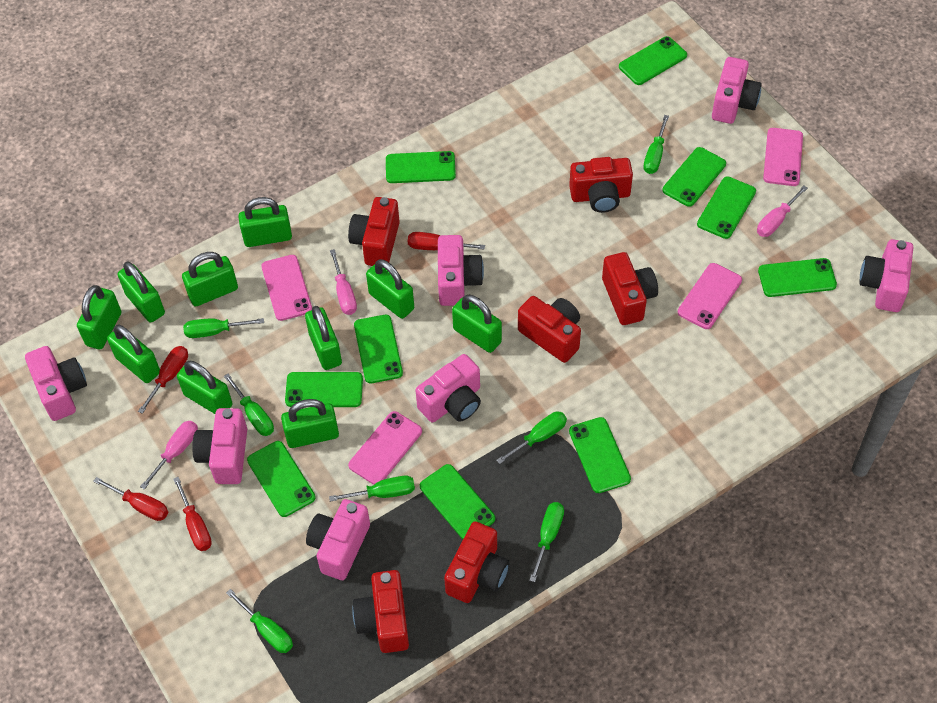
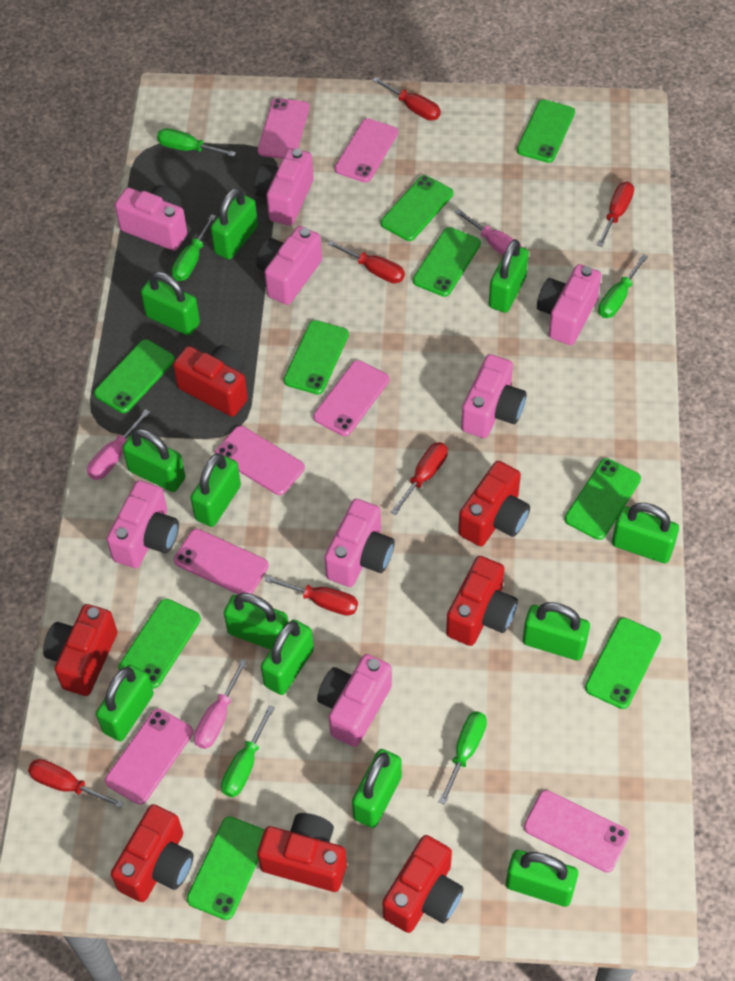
green padlock: [77,285,121,349] [107,325,160,383] [118,262,165,322] [177,361,233,414] [182,252,238,307] [238,197,292,247] [281,399,339,448] [305,306,342,370] [366,259,414,319] [452,295,502,353] = 10 -> [96,665,154,741] [122,429,185,492] [141,272,200,335] [190,453,241,527] [211,188,258,259] [224,593,288,650] [261,620,314,695] [352,749,402,828] [489,239,529,313] [506,850,578,907] [523,602,590,660] [612,503,679,563] = 12
green phone: [247,441,316,517] [285,372,363,407] [354,315,403,383] [386,151,456,183] [420,464,495,539] [569,417,631,493] [619,36,687,85] [662,147,726,207] [697,177,756,239] [758,258,837,297] = 10 -> [94,339,175,413] [118,599,201,688] [187,816,264,920] [284,320,349,395] [381,175,453,241] [413,227,481,297] [517,99,575,163] [565,458,641,540] [585,618,661,709] = 9
green screwdriver: [183,318,264,338] [224,374,274,436] [226,589,293,653] [329,476,415,502] [497,411,567,464] [529,502,564,582] [643,115,669,174] = 7 -> [157,128,236,157] [172,214,216,281] [221,705,275,797] [439,711,487,805] [598,254,648,318] = 5
pink camera: [25,346,87,421] [192,408,247,484] [306,499,370,580] [416,354,481,422] [438,235,484,306] [712,57,762,124] [859,239,913,312] = 7 -> [106,480,179,568] [115,185,187,251] [254,148,314,226] [256,226,322,305] [317,654,392,747] [324,499,395,587] [461,354,527,438] [537,264,601,345] = 8
pink phone: [261,255,312,321] [348,411,422,485] [678,263,742,329] [763,128,803,186] = 4 -> [105,709,193,805] [174,529,269,594] [215,426,305,495] [258,98,309,159] [313,360,389,436] [335,118,398,183] [524,790,629,873] = 7
red camera: [348,197,400,266] [352,570,409,653] [444,521,510,603] [518,296,581,363] [569,157,633,213] [602,252,658,325] = 6 -> [43,604,117,696] [111,804,194,902] [173,345,248,417] [257,813,347,892] [382,835,464,933] [446,556,518,646] [458,461,530,546] = 7
red screwdriver: [93,477,168,521] [138,346,188,414] [173,477,212,551] [408,232,485,250] = 4 -> [28,759,124,808] [264,576,358,616] [327,240,405,283] [372,77,441,121] [391,442,448,515] [597,182,634,247] = 6

